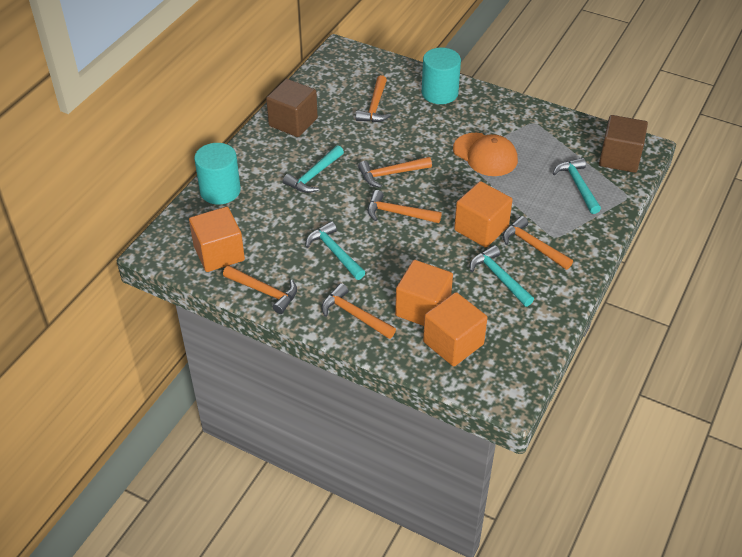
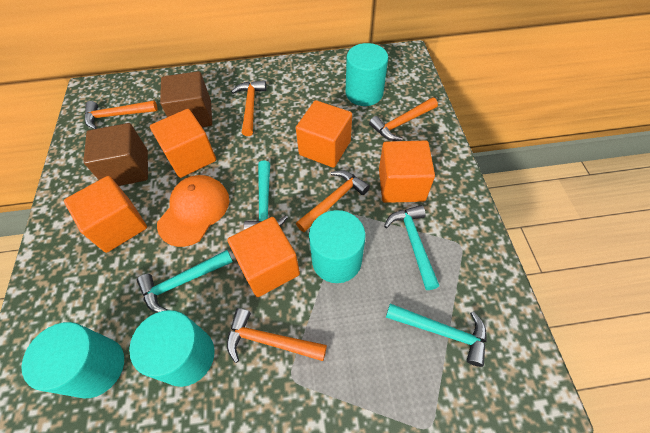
orange cube: [189,207,245,272] [395,260,453,326] [423,292,488,366] [454,181,513,248] = 4 -> [64,176,147,253] [150,109,216,178] [227,217,300,297] [296,100,352,168] [379,141,435,203] = 5
orange hammer: [223,266,297,314] [322,283,396,339] [356,75,392,122] [358,157,432,188] [368,190,442,223] [503,216,573,270] = 6 -> [85,100,158,129] [227,308,327,363] [231,80,267,136] [296,170,370,233] [369,97,438,141] = 5
turquoise cylinder: [194,143,241,204] [422,48,461,104] = 2 -> [21,322,124,398] [129,310,214,387] [309,210,366,283] [346,43,388,106] = 4

